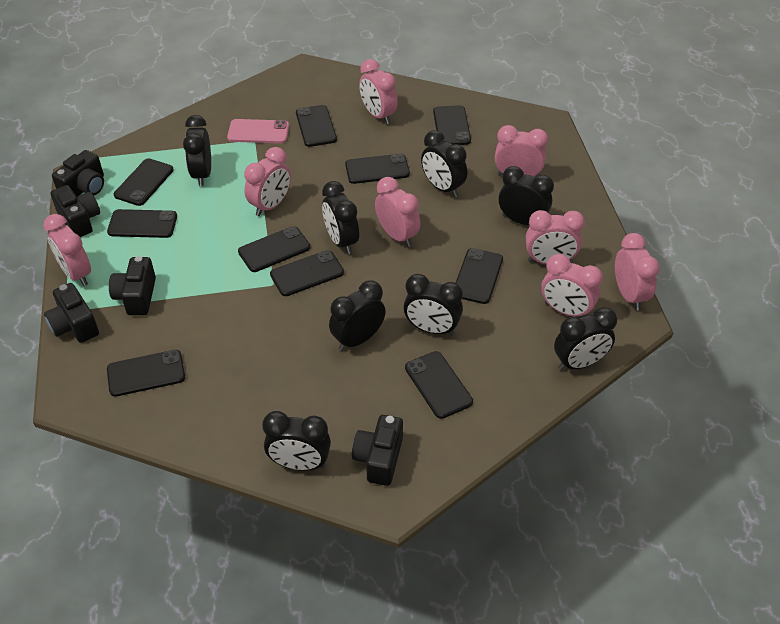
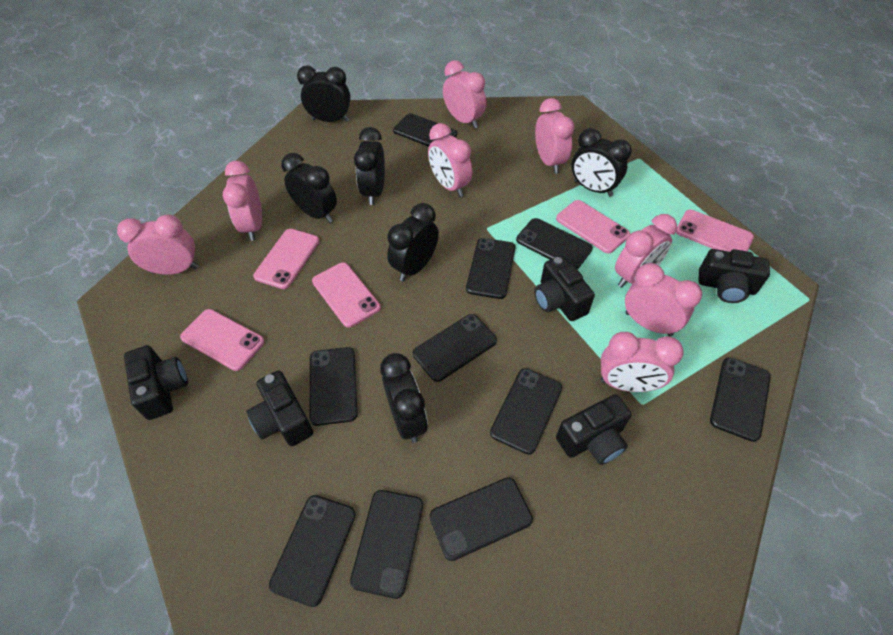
black clock: [183,115,211,186] [262,411,331,471] [322,181,359,254] [329,280,386,351] [404,274,463,335] [421,130,467,197] [499,166,554,225] [554,307,617,371] = 8 -> [281,153,337,223] [297,65,351,122] [354,127,385,205] [380,353,428,443] [387,203,439,281] [572,128,632,197] = 6
pink phone: [227,119,289,144] = 1 -> [180,309,264,371] [253,229,320,289] [312,262,381,328] [556,200,630,254] [676,210,754,252] = 5

